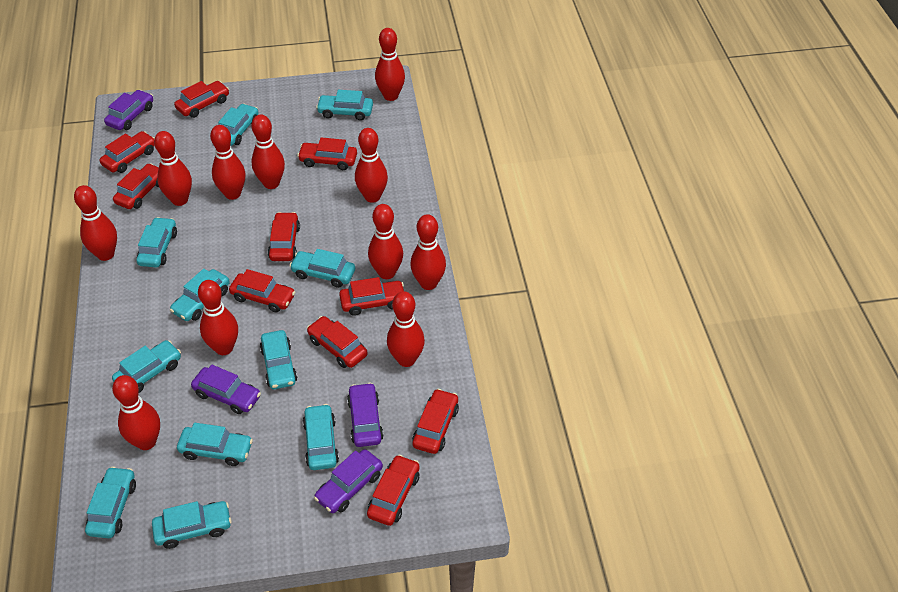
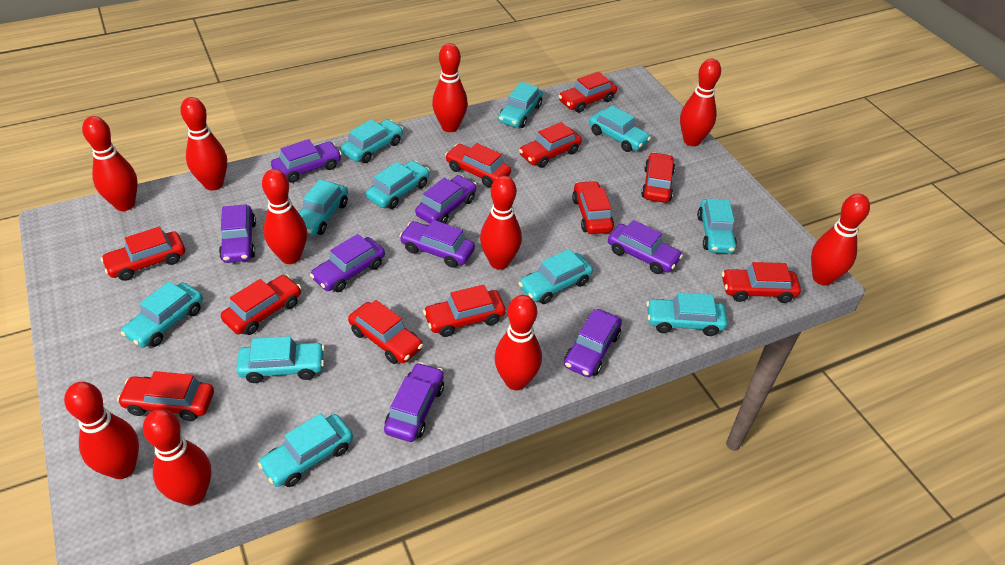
purple car: [104,90,153,130] [191,365,261,414] [314,449,383,513] [347,383,384,447] = 4 -> [219,204,256,263] [271,139,342,183] [310,234,385,292] [384,362,444,442] [399,220,475,268] [415,175,477,224] [564,309,622,377] [608,220,683,274] = 8
red bowling pin: [74,185,117,261] [112,375,160,450] [154,131,192,206] [198,280,238,355] [210,125,245,200] [251,114,285,189] [355,128,388,203] [368,204,403,279] [375,28,405,101] [387,291,425,367] [410,214,446,290] = 11 -> [64,382,139,479] [82,116,138,211] [143,409,211,506] [180,97,227,191] [262,169,307,264] [432,43,468,132] [480,176,522,270] [494,295,542,390] [680,58,721,146] [811,194,870,286] = 10
red car: [100,131,155,173] [113,163,159,209] [174,81,229,118] [229,269,295,313] [268,212,300,261] [297,137,357,170] [307,316,368,368] [339,277,404,316] [367,455,419,526] [412,389,459,454] = 10 -> [101,227,185,281] [117,371,214,421] [221,275,301,335] [348,300,423,364] [423,285,506,337] [445,143,511,187] [519,122,582,168] [559,71,617,113] [572,181,614,234] [641,152,675,203] [722,262,801,303] = 11

